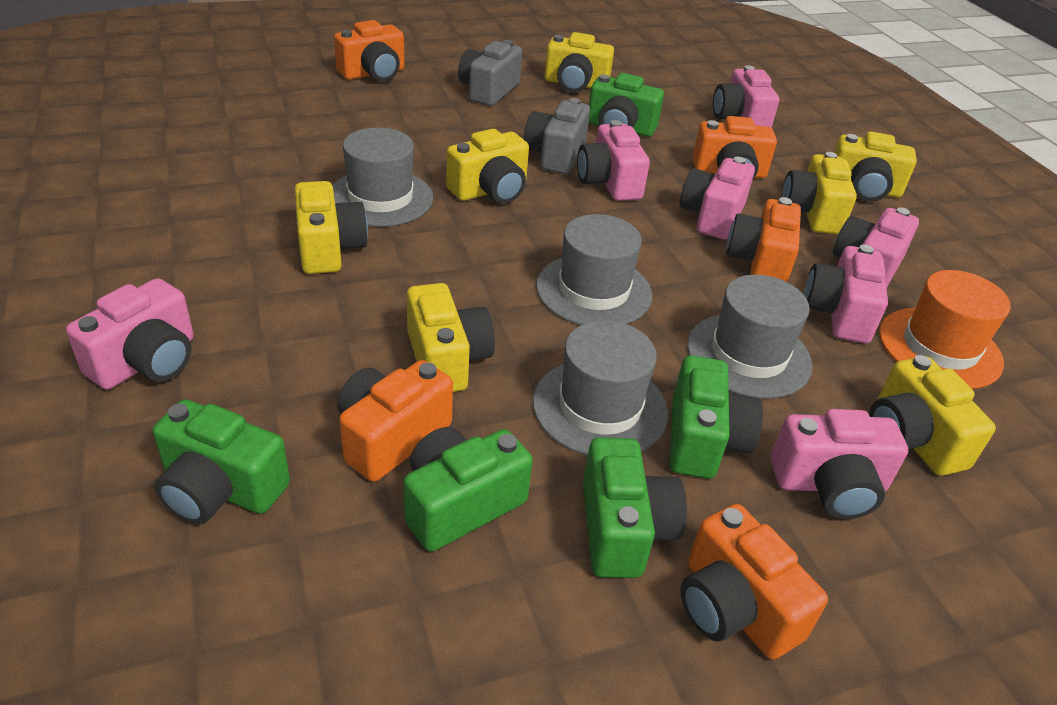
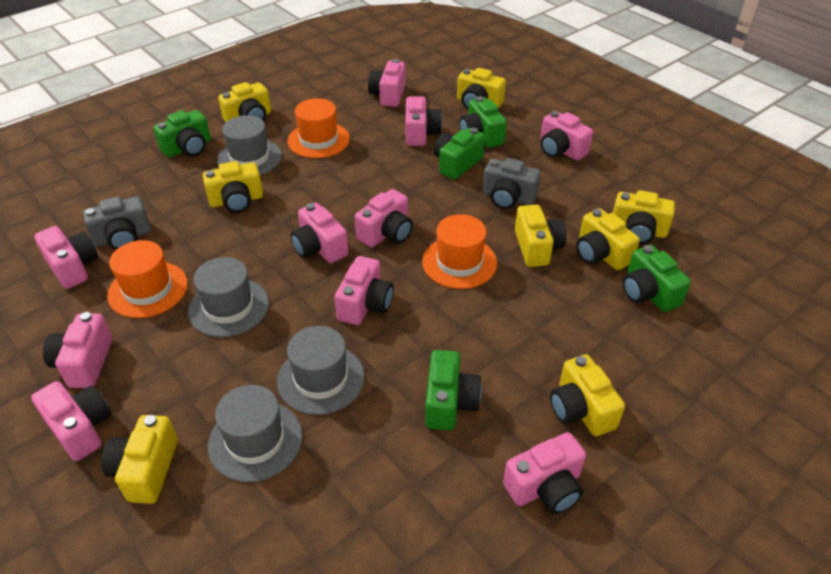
orange camera: [334,20,405,82] [337,360,453,482] [680,504,828,660] [693,116,777,180] [726,197,801,282] = 5 -> none = 0
orange hat: [879,270,1011,389] = 1 -> [107,240,188,318] [287,98,350,158] [422,214,497,289] = 3
pink camera: [66,278,194,390] [577,120,650,201] [680,157,755,239] [713,65,779,128] [771,409,908,519] [804,244,888,344] [833,207,919,288] = 7 -> [31,381,111,461] [34,226,98,289] [43,312,113,388] [290,203,349,263] [334,256,394,325] [355,189,413,247] [368,59,406,107] [405,96,442,146] [503,432,586,514] [540,111,593,160] = 10
yellow camera: [294,181,368,274] [407,283,495,392] [446,129,529,204] [545,32,614,93] [781,152,857,235] [834,131,917,202] [869,355,996,476] = 7 -> [101,415,178,504] [203,161,263,213] [218,82,271,122] [457,68,506,109] [515,205,566,267] [550,354,625,436] [576,208,640,270] [613,190,675,244] = 8

